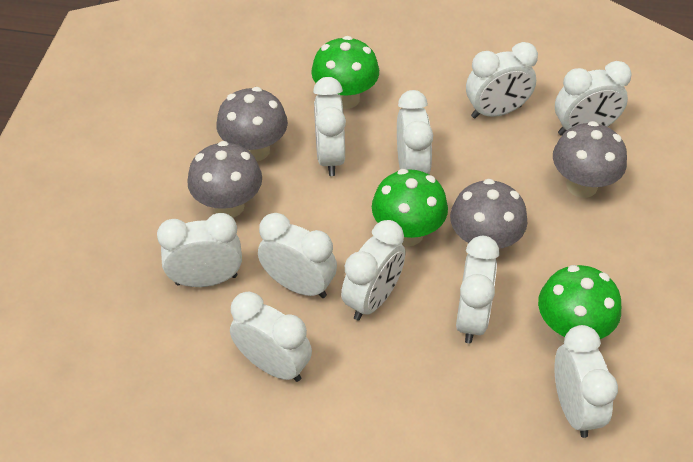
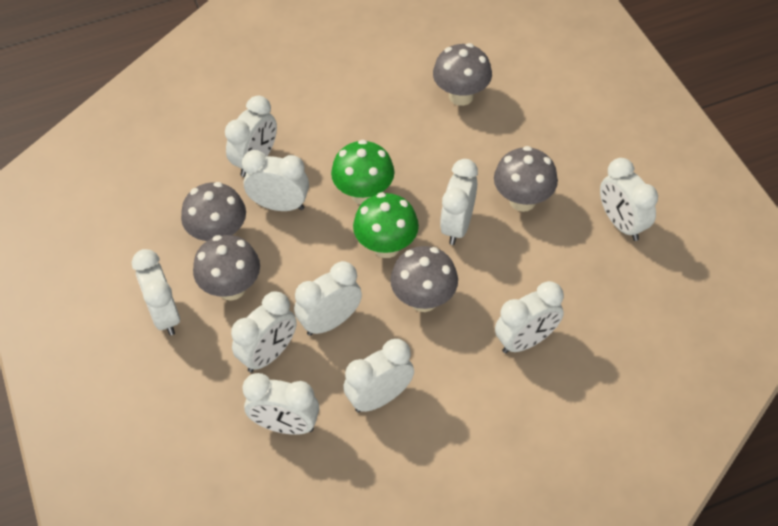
green mushroom: [311,36,379,109] [372,169,448,246] [538,265,621,343] = 3 -> [331,140,395,205] [353,192,419,258] = 2
grey mushroom: [187,141,262,218] [216,87,288,161] [450,179,527,249] [553,121,627,198] = 4 -> [181,182,246,241] [193,235,260,301] [390,246,458,312] [433,43,492,106] [494,146,558,212] = 5

